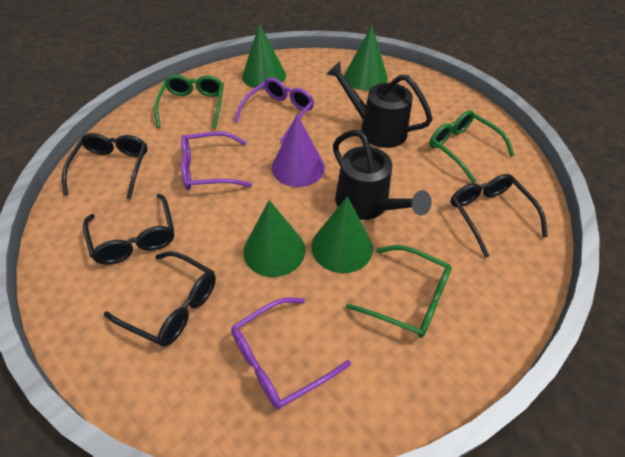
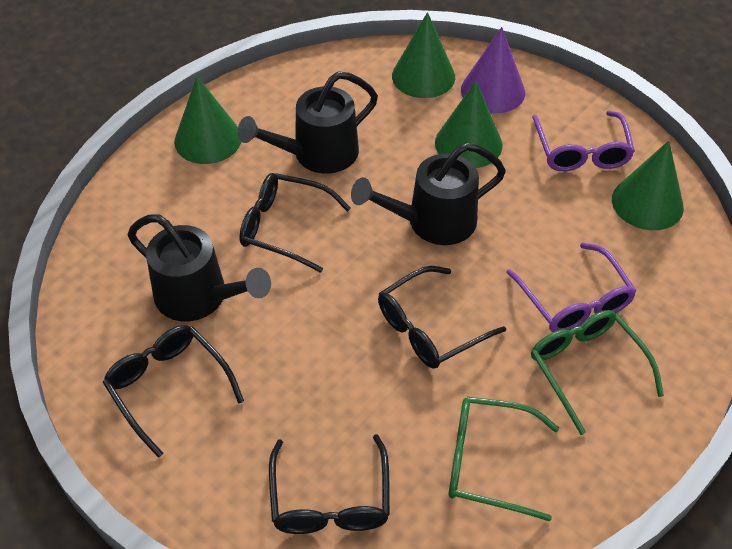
black watering can: [326,61,432,148] [333,129,432,220] = 2 -> [128,215,271,321] [237,71,378,174] [351,143,506,245] = 3
green glasses: [154,74,224,129] [346,245,452,338] [429,110,515,184] = 3 -> [448,397,559,522] [531,310,664,435] = 2
purple glasses: [181,132,252,190] [231,298,351,409] [234,78,314,143] = 3 -> [506,243,637,332] [532,111,635,171] = 2

